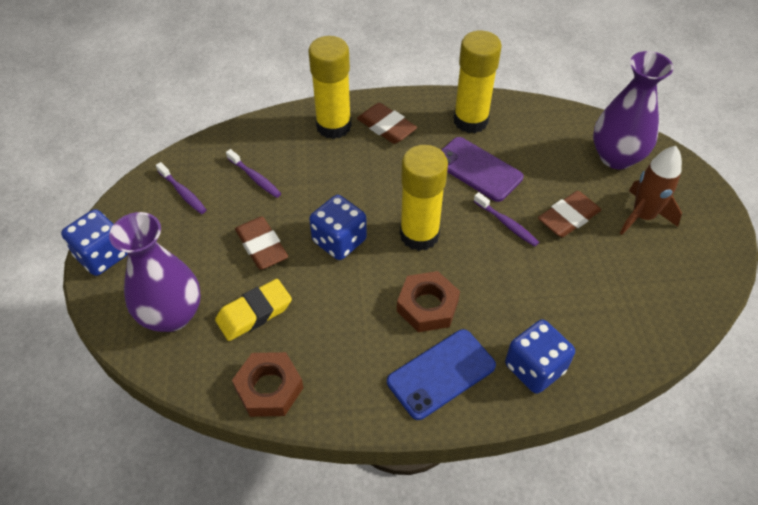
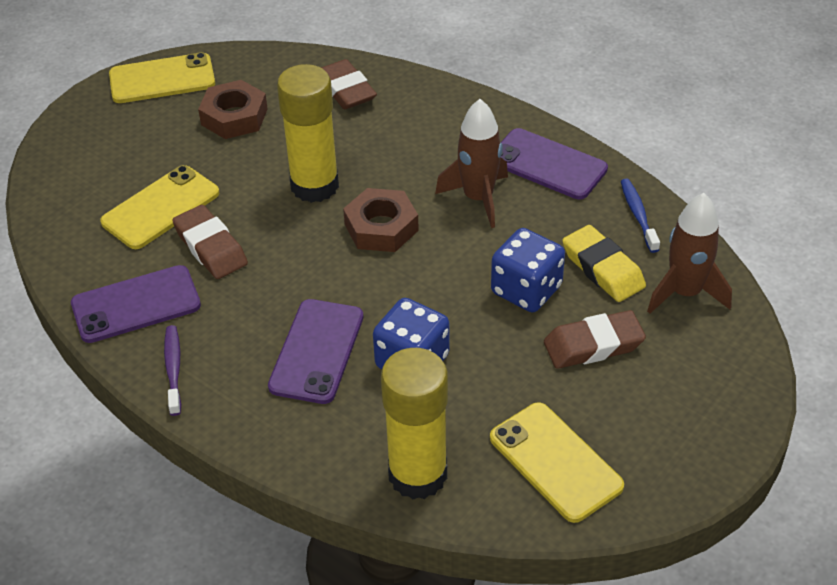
blue dice: [61,209,128,276] [309,195,367,260] [505,319,575,394] = 3 -> [373,298,450,369] [491,228,565,312] = 2
blue phone: [387,329,496,420] = 1 -> none = 0
blue toothbrush: none = 0 -> [621,178,660,253] = 1
brown rocket: [620,146,682,235] = 1 -> [435,99,508,228] [647,193,732,314] = 2
purple phone: [441,137,523,202] = 1 -> [71,265,201,343] [268,299,363,404] [501,128,608,199] = 3
purple toothbrush: [156,162,207,214] [226,149,281,198] [474,192,539,247] = 3 -> [164,325,181,416] = 1
purple vase: [109,212,201,332] [593,51,673,169] = 2 -> none = 0
yellow glue stick: [308,36,352,139] [400,145,448,251] [454,31,502,133] = 3 -> [277,64,339,203] [381,348,448,499] = 2
yellow phone: none = 0 -> [100,165,220,249] [109,52,215,103] [490,402,624,523] = 3

